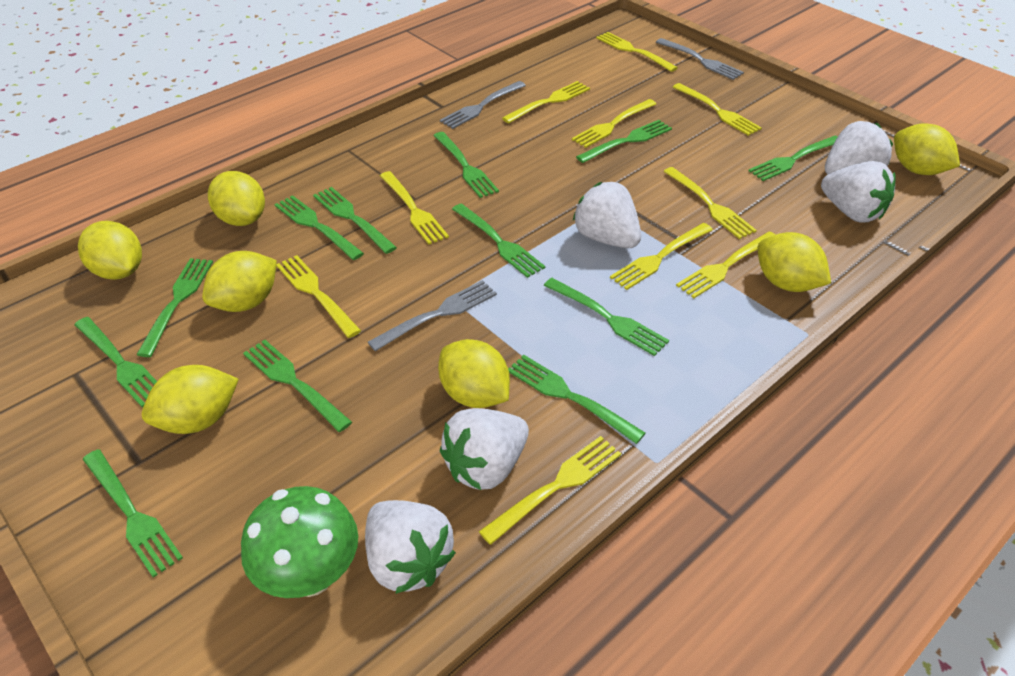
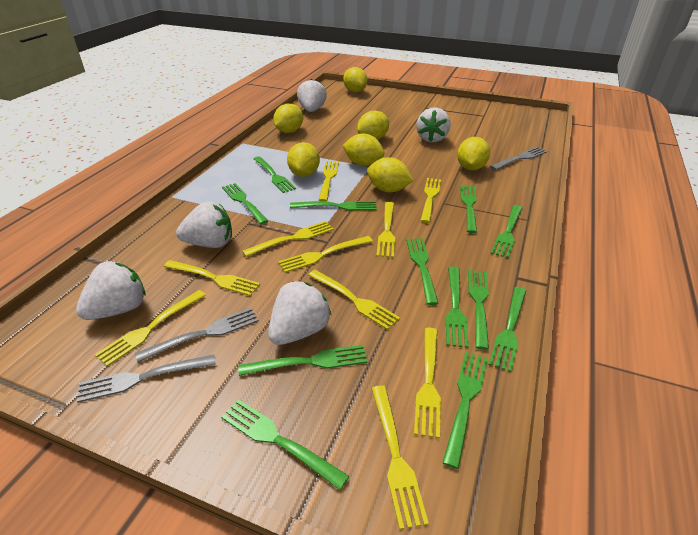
green mushroom: [241,486,358,598] = 1 -> none = 0

